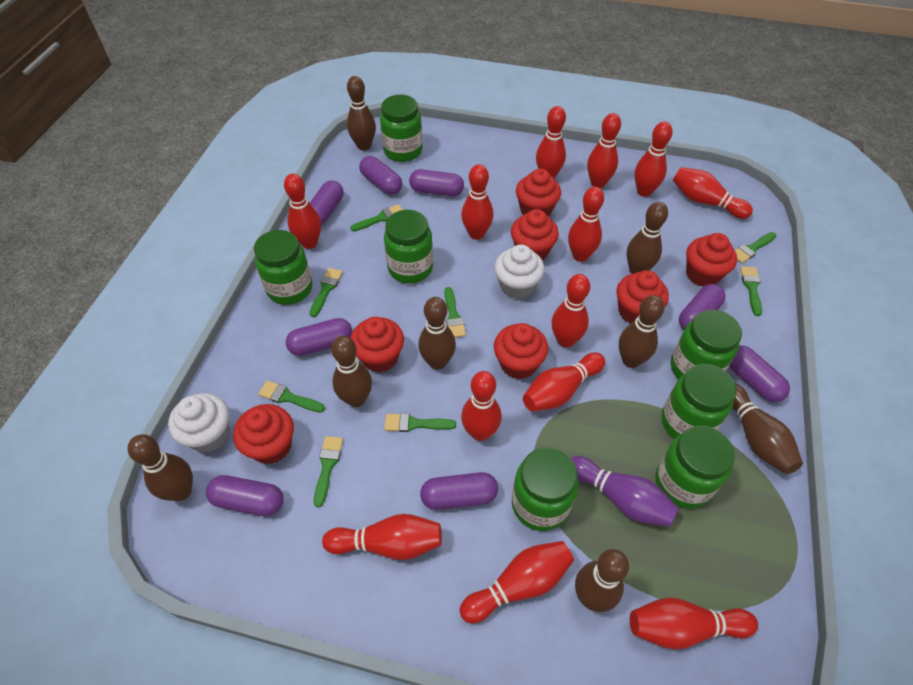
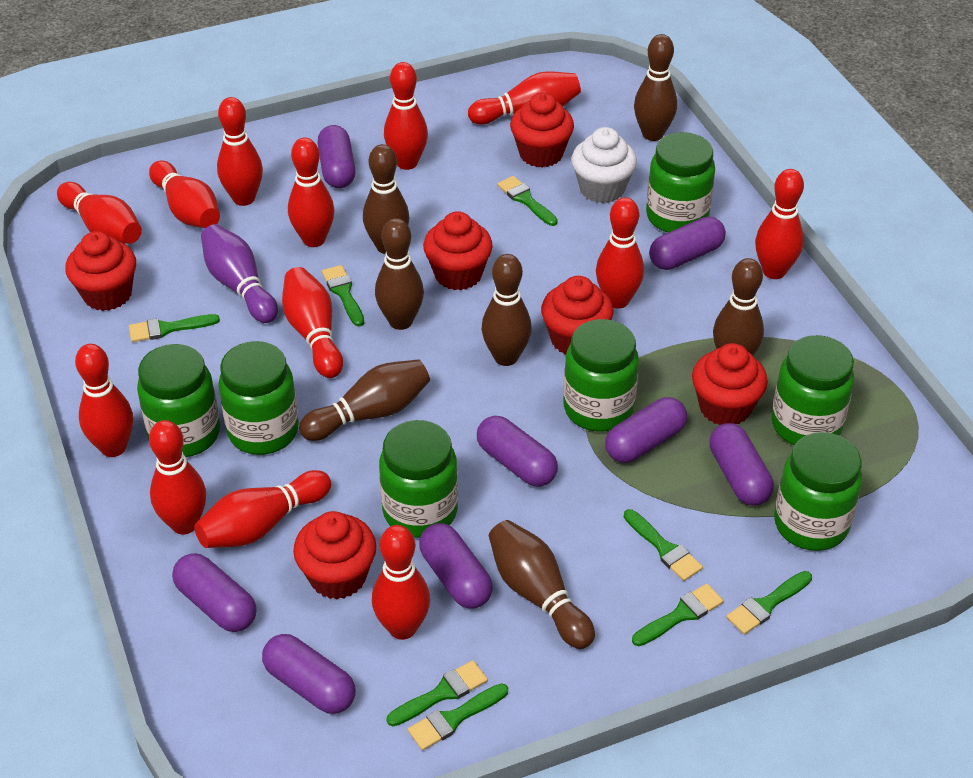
brown bowling pin: [127,434,193,501] [331,336,372,407] [347,76,376,151] [418,297,456,370] [575,549,629,612] [619,295,664,368] [627,202,668,274] [732,383,803,474] = 8 -> [299,359,430,441] [363,144,410,254] [375,218,424,330] [482,254,532,366] [489,520,595,649] [634,34,677,141] [713,258,764,356] = 7
red cupcake: [233,404,294,464] [350,317,404,373] [494,323,548,379] [511,209,559,260] [516,169,561,216] [616,270,669,323] [686,233,737,287] = 7 -> [65,231,136,311] [293,511,377,599] [423,211,493,291] [510,93,574,168] [541,276,613,355] [692,343,768,425] = 6
white cupcake: [168,393,229,453] [494,245,544,299] = 2 -> [572,127,637,203] = 1

